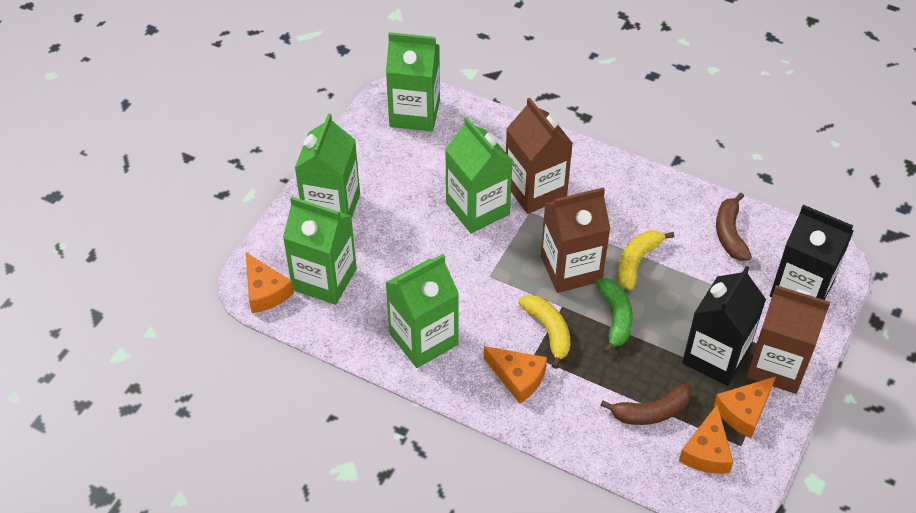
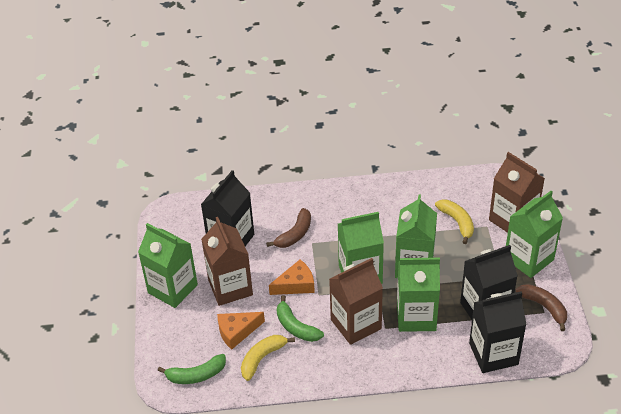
black carton: [682,266,766,386] [770,205,853,300] = 2 -> [201,170,254,246] [460,245,518,320] [469,291,527,373] = 3
green banana: [596,278,633,354] = 1 -> [158,354,226,384] [277,295,324,342] = 2
orange cheese: [246,252,294,313] [484,346,547,404] [679,405,733,474] [714,376,776,438] = 4 -> [217,312,265,350] [269,260,315,295] = 2

